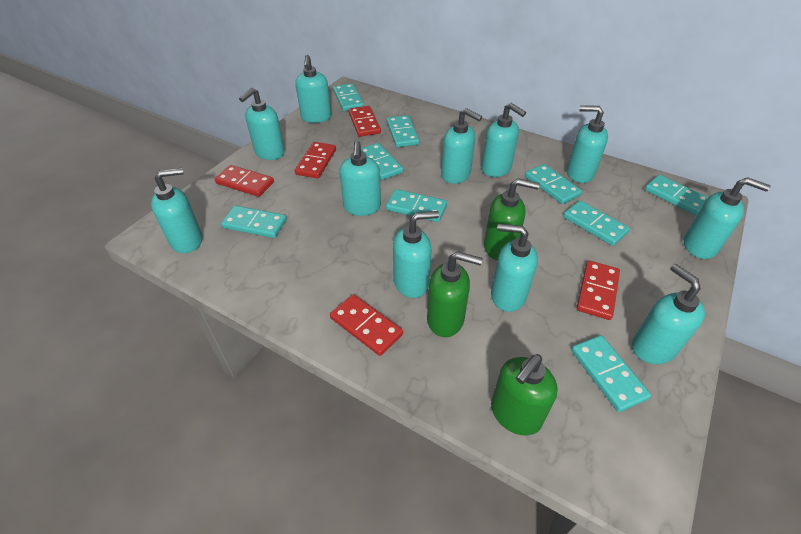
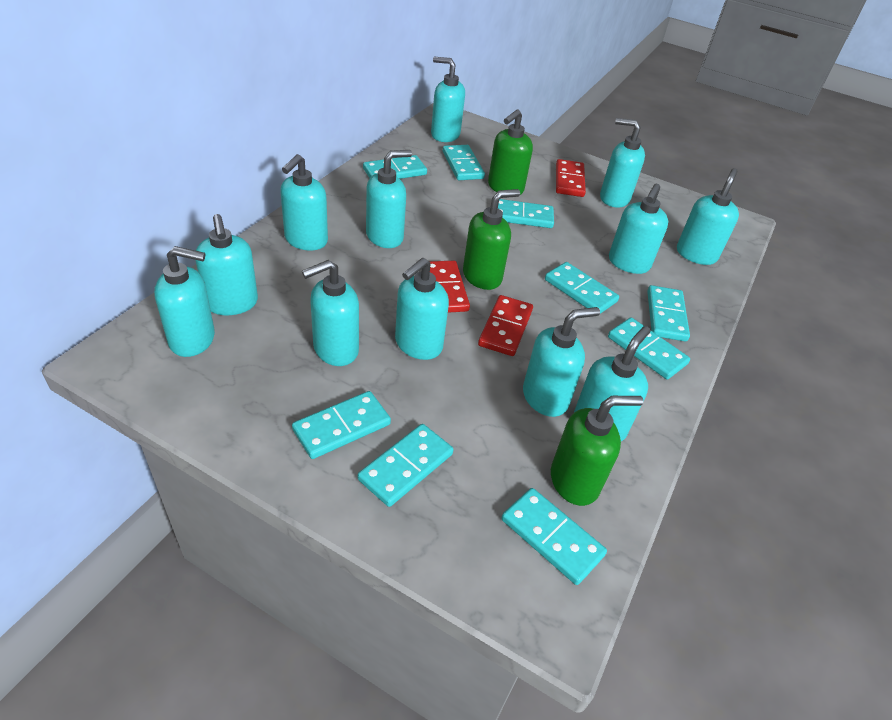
red domino: [215,165,274,197] [295,142,336,178] [330,294,403,356] [349,106,381,137] [577,261,620,320] = 5 -> [429,260,470,313] [478,295,533,356] [556,159,586,197] = 3
turquoise soap dispenser: [151,168,203,253] [239,88,285,160] [295,55,331,123] [339,141,381,216] [393,211,439,298] [441,108,482,184] [482,103,526,177] [491,224,538,312] [567,105,608,183] [632,264,705,364] [684,177,770,259] = 11 -> [154,246,215,357] [195,214,258,315] [280,154,328,251] [302,260,359,366] [366,150,412,248] [395,258,449,360] [431,57,465,142] [523,307,600,417] [574,326,650,441] [600,118,645,208] [609,184,668,274] [677,168,739,265] = 12

